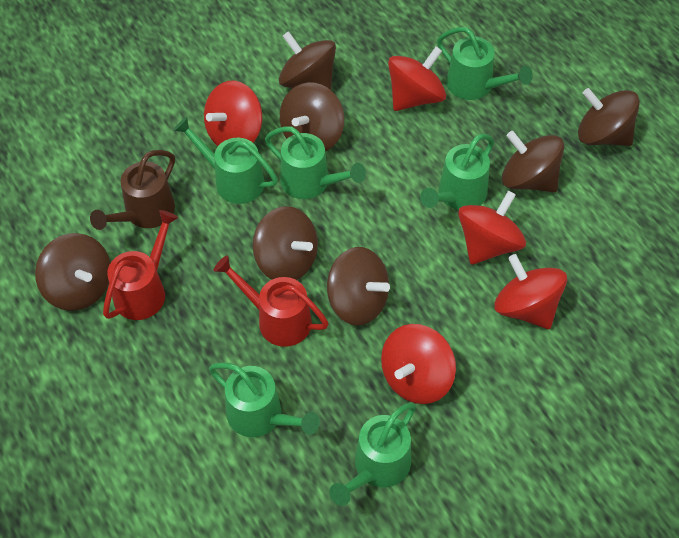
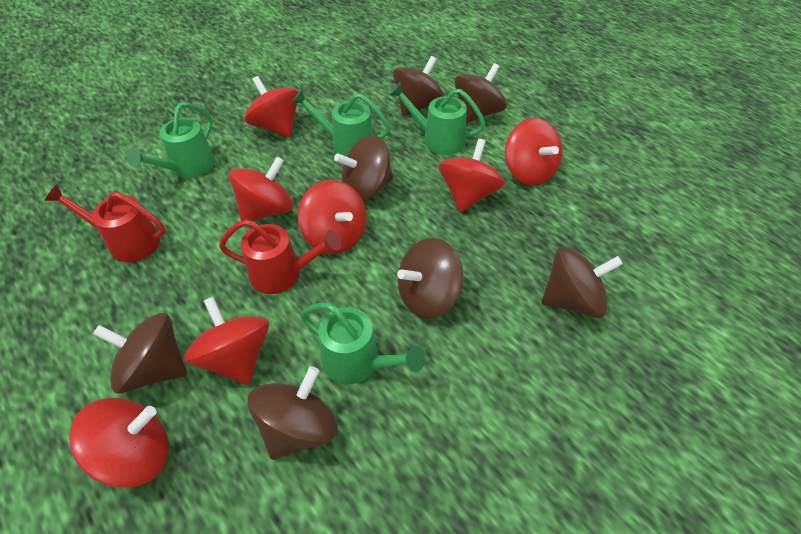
brown watering can: [90,150,175,230] = 1 -> none = 0
green watering can: [173,117,278,204] [209,362,320,437] [265,126,366,199] [329,402,416,506] [420,134,494,210] [437,27,533,100] = 6 -> [126,102,215,178] [292,90,391,156] [301,303,425,384] [389,82,486,155] = 4
red spinning top: [204,81,262,146] [381,324,456,404] [388,46,446,111] [458,191,526,265] [494,254,567,329] = 5 -> [69,398,169,488] [184,297,269,385] [229,157,293,221] [245,76,299,138] [298,180,366,254] [439,139,505,212] [505,118,563,186] = 7

